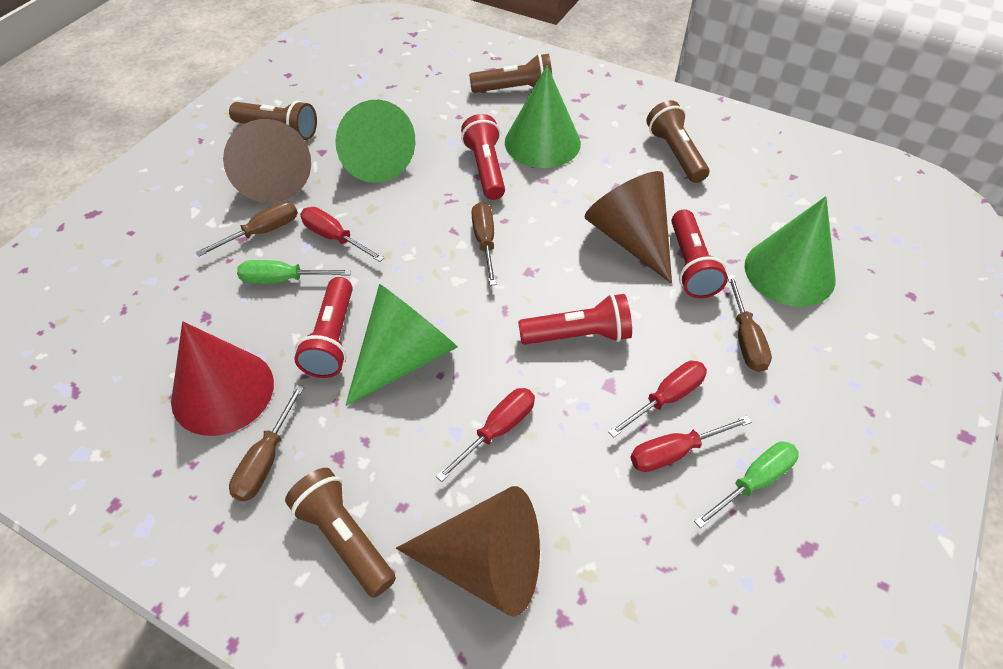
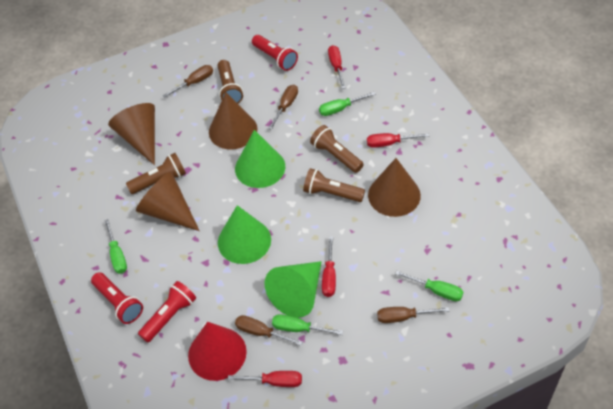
brown cone: [223,119,311,203] [396,486,540,617] [584,171,672,284] = 3 -> [108,103,155,165] [136,172,199,231] [209,92,257,149] [368,158,421,217] = 4
green cone: [335,100,415,183] [345,284,458,406] [505,65,581,168] [745,196,836,307] = 4 -> [218,205,271,264] [235,130,285,188] [264,261,322,318] = 3
green screwdriver: [237,260,351,284] [694,441,799,528] = 2 -> [104,219,127,274] [272,314,343,335] [319,92,376,116] [395,271,463,301] = 4
red flashlight: [294,277,353,378] [461,114,505,200] [518,294,632,345] [671,209,728,298] = 4 -> [91,272,143,324] [138,281,196,342] [252,35,298,71] = 3

